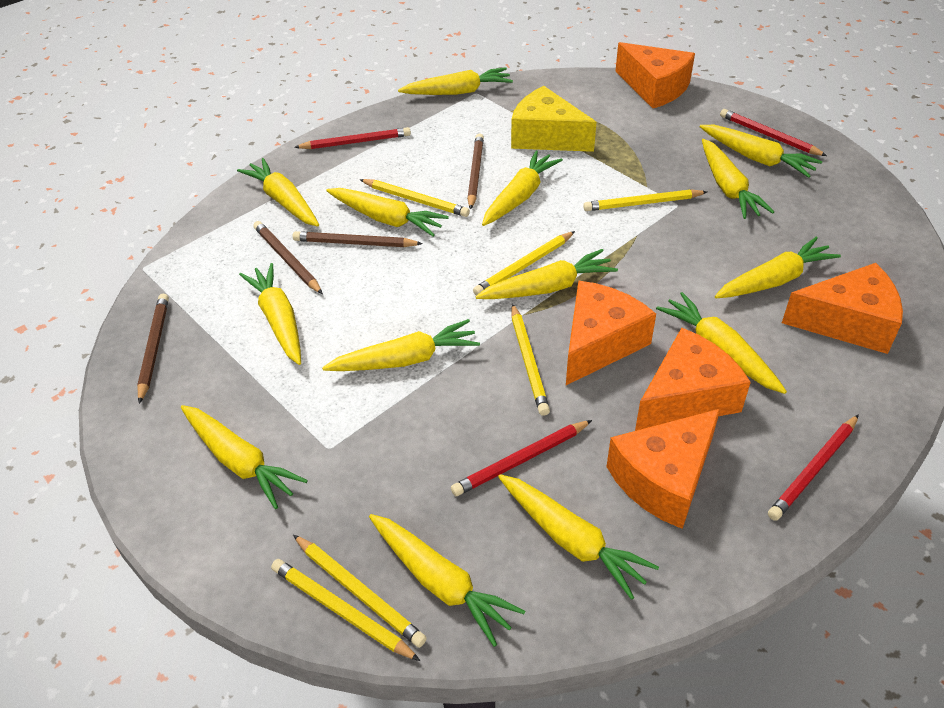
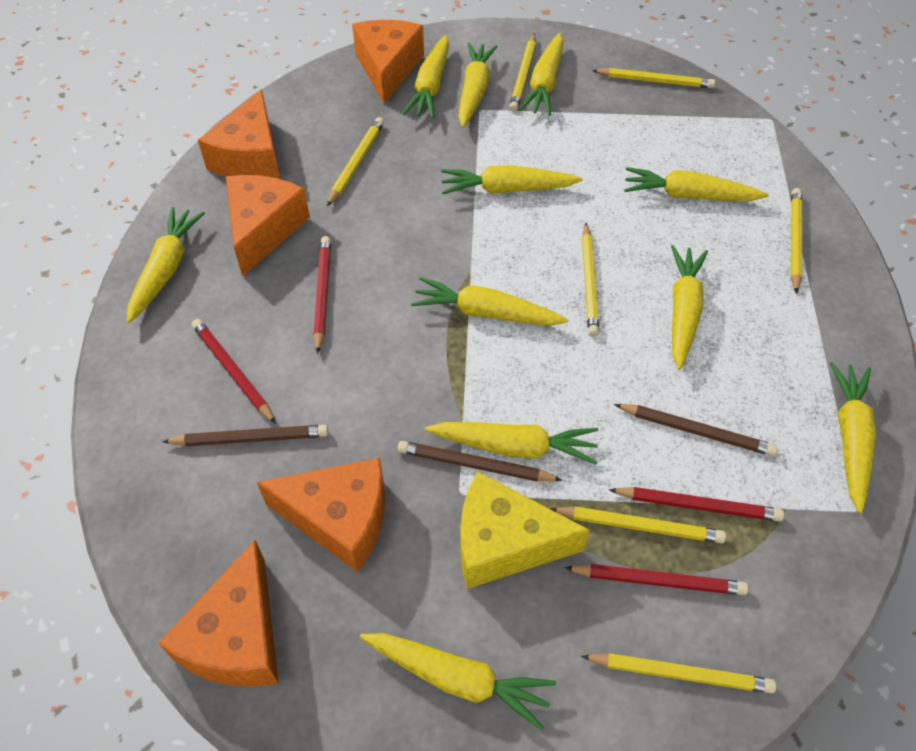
brown pencil: [137,294,169,404] [253,221,323,294] [293,231,423,247] [467,133,484,210] = 4 -> [162,425,328,446] [398,441,562,481] [614,404,778,456] = 3
yellow carrot: [181,405,308,509] [237,158,319,227] [239,263,301,365] [322,319,480,371] [326,188,449,237] [369,514,525,647] [398,67,513,95] [475,249,618,299] [482,150,563,226] [498,474,659,600] [656,292,787,394] [700,125,822,178] [702,139,774,219] [715,237,841,298] = 14 -> [127,207,205,323] [360,633,556,730] [402,35,449,119] [411,277,568,326] [425,422,598,465] [441,165,583,194] [458,42,498,128] [519,33,563,116] [624,167,769,201] [671,245,708,370] [830,362,876,513] = 11
yellow pencil: [271,559,420,661] [293,535,427,648] [359,179,470,217] [473,231,575,295] [512,303,550,416] [583,189,707,211] = 6 -> [327,117,384,206] [509,33,536,112] [550,506,726,543] [581,653,776,694] [582,223,599,337] [592,68,715,88] [791,188,802,294] = 7

